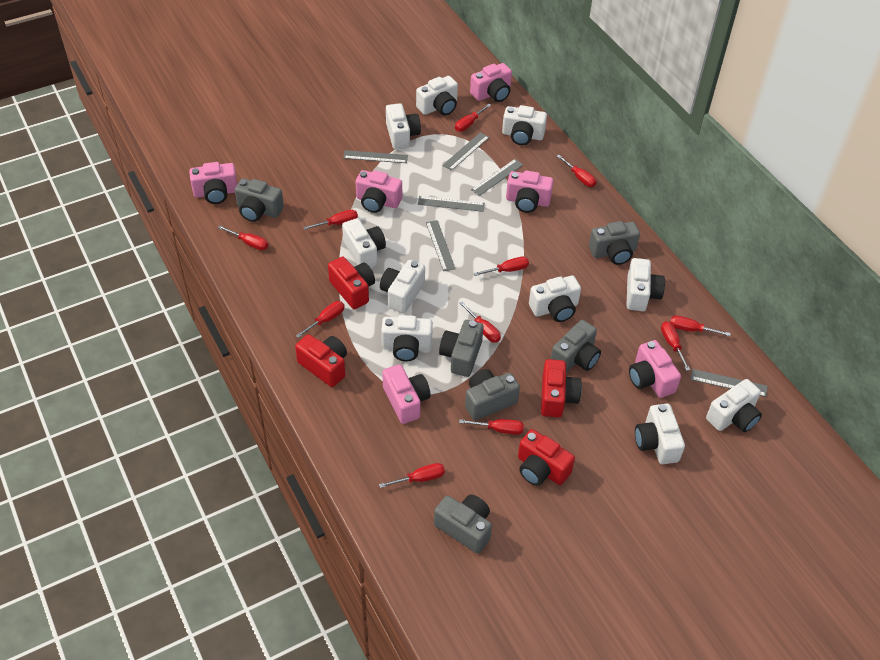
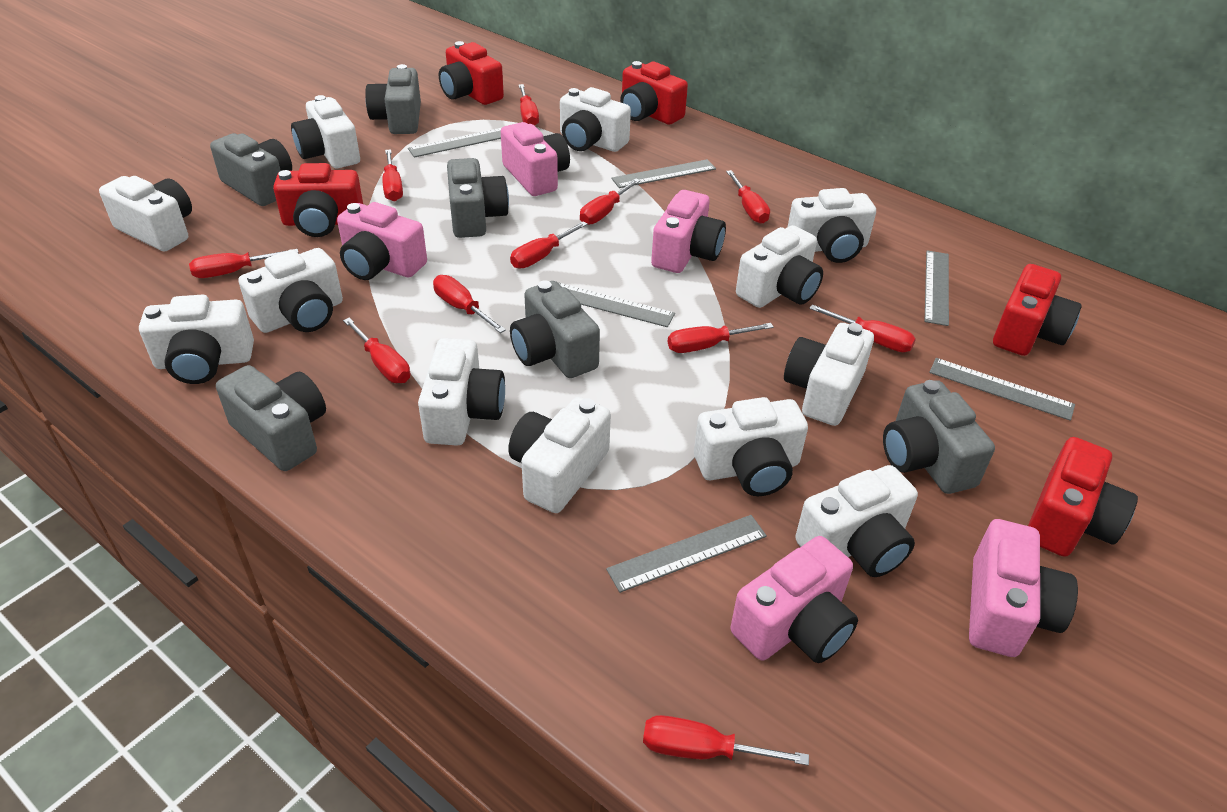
pink camera: [189,162,237,204] [356,170,402,213] [382,364,430,424] [470,63,512,102] [506,171,554,213] [629,340,681,398] = 6 -> [337,202,427,280] [501,122,570,196] [651,190,726,273] [730,536,858,663] [969,519,1078,657] = 5
red camera: [295,334,347,387] [328,257,375,309] [518,429,575,486] [541,359,582,418] = 4 -> [273,163,363,237] [439,41,504,105] [620,61,688,125] [993,264,1082,356] [1028,437,1138,557] = 5
white camera: [342,218,386,268] [380,260,425,313] [381,315,433,361] [386,103,421,149] [416,76,458,116] [502,105,547,145] [529,275,581,322] [627,258,665,311] [635,404,685,464] [706,379,762,432] = 10 -> [99,176,192,252] [139,295,254,384] [238,248,343,333] [291,95,360,168] [418,338,505,446] [508,397,611,513] [560,87,631,152] [694,397,808,496] [736,225,823,308] [784,323,874,426] [788,188,876,263] [795,465,918,577] = 12

